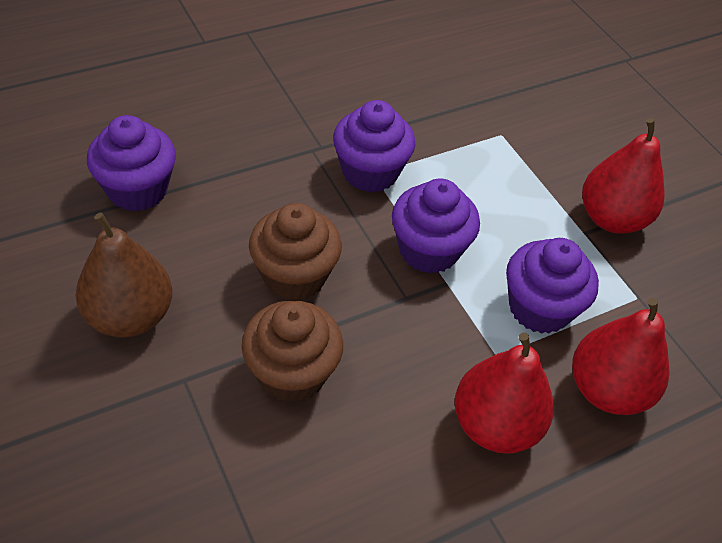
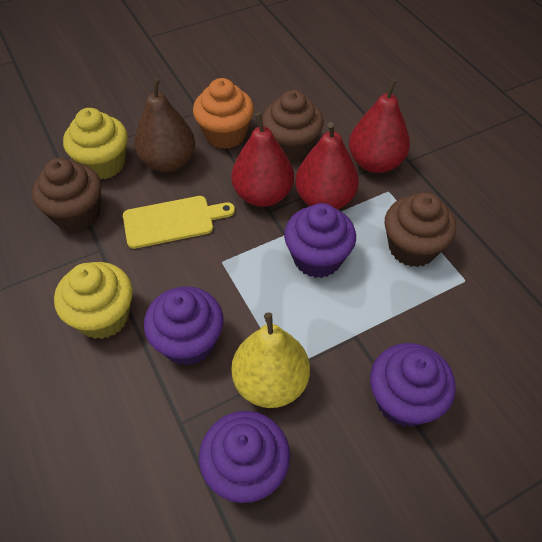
brown cupcake: [241,300,343,403] [249,203,342,301] = 2 -> [32,158,102,232] [262,90,324,161] [385,192,456,267] = 3
orange cupcake: none = 0 -> [193,78,254,149] = 1
yellow cupcake: none = 0 -> [54,262,133,339] [63,108,128,180] = 2
yellow cutting board: none = 0 -> [123,196,235,249] = 1
yellow pear: none = 0 -> [231,312,310,408] = 1

